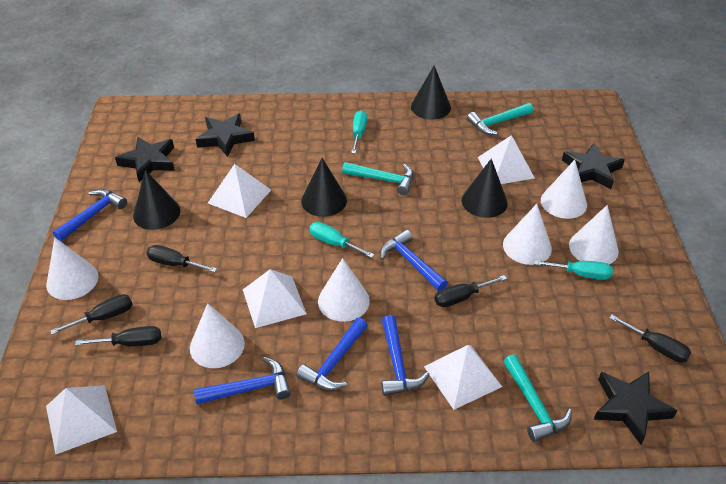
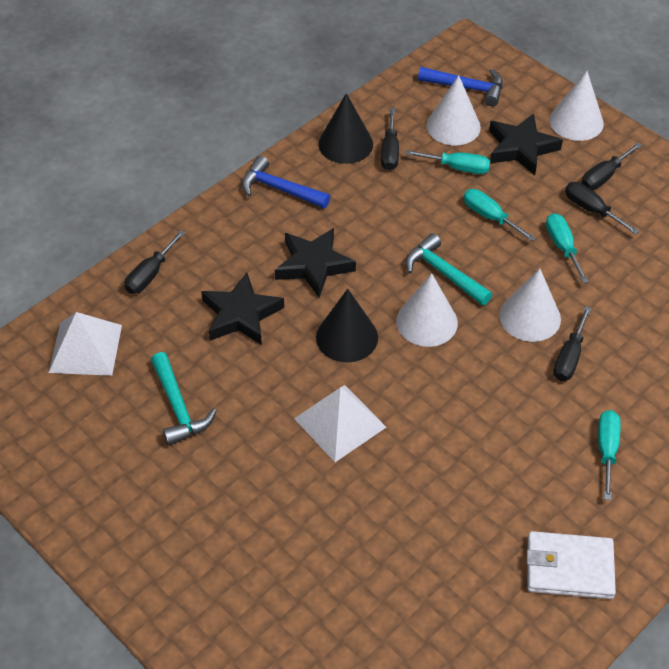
black cone: [133,170,180,230] [301,158,347,217] [411,66,451,119] [462,159,508,218] = 4 -> [316,289,378,362] [318,93,373,164] = 2
black star: [115,137,175,182] [196,113,255,157] [562,143,625,189] [594,371,677,445] = 4 -> [201,273,284,345] [275,228,356,298] [489,113,563,175] = 3
blue hammer: [52,189,127,242] [194,357,291,404] [297,318,368,390] [380,230,448,291] [381,315,430,396] = 5 -> [242,156,330,208] [418,67,503,106] = 2
turquoise hammer: [342,162,413,195] [467,103,533,135] [503,354,572,442] = 3 -> [151,352,216,446] [405,233,493,306] = 2
turquoise screwdriver: [309,222,374,258] [351,110,367,154] [534,260,613,280] = 3 -> [405,150,490,174] [464,189,536,241] [546,213,589,283] [598,410,621,500] = 4
white cone: [46,238,99,300] [190,303,245,368] [318,258,370,322] [503,204,552,265] [541,160,587,219] [569,205,619,264] = 6 -> [396,273,458,347] [426,75,481,146] [499,268,561,342] [549,71,604,141] = 4
white pyramid: [46,385,117,454] [208,164,271,218] [243,269,307,328] [424,345,502,410] [478,135,535,184] = 5 -> [49,312,122,376] [294,385,386,462] = 2
white wallet: none = 0 -> [527,531,616,599] = 1

